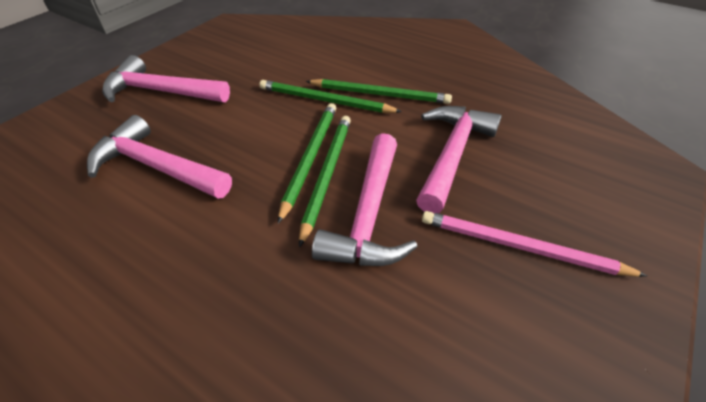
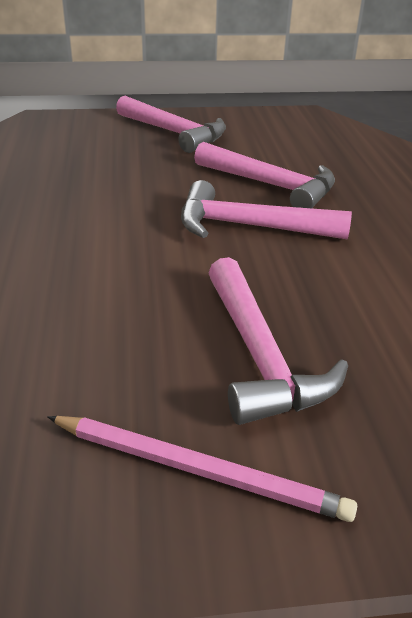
green pencil: [259,80,402,113] [278,103,336,224] [299,116,351,247] [306,79,452,104] = 4 -> none = 0

